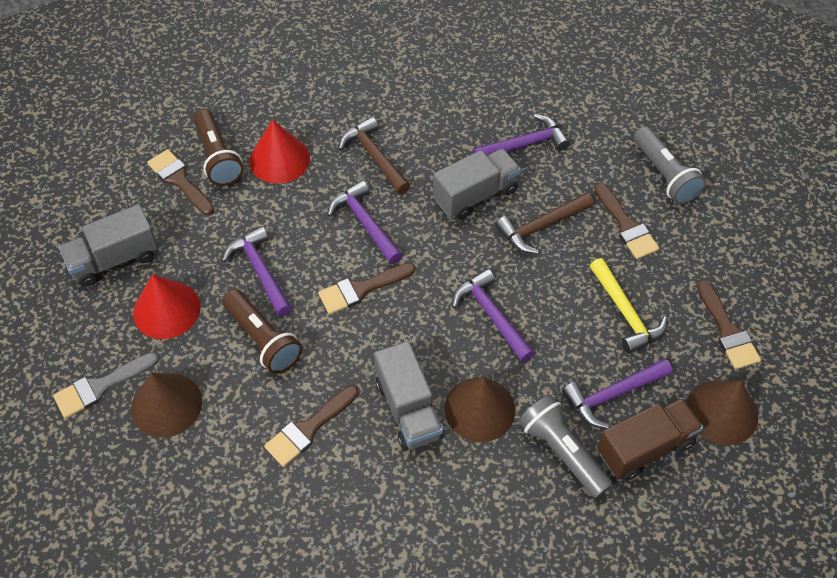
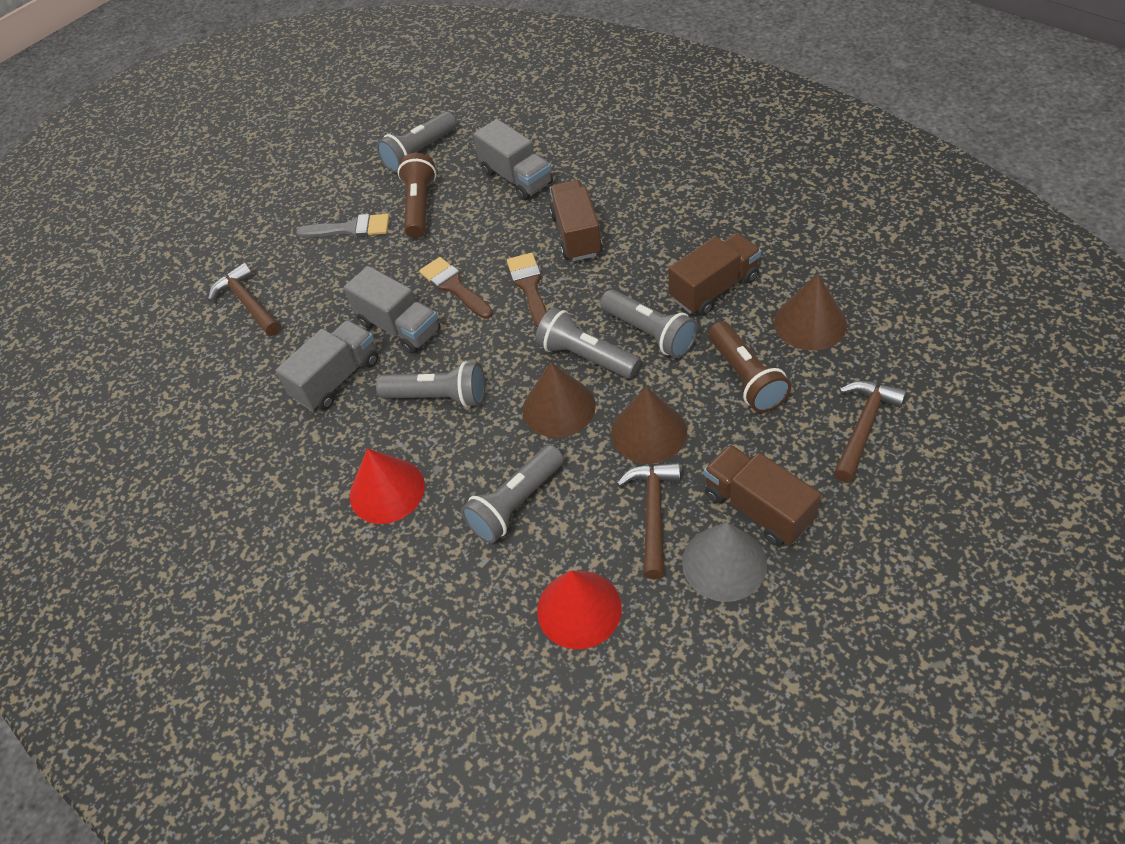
brown brush: [147,149,214,215] [264,385,358,467] [318,263,416,314] [594,183,660,259] [697,280,761,369] = 5 -> [419,257,493,319] [507,253,547,328] = 2
brown hammer: [338,117,410,194] [495,192,594,254] = 2 -> [208,263,281,336] [617,463,680,579] [834,381,907,482] = 3
brown truck: [597,398,703,481] = 1 -> [550,180,603,261] [668,233,761,316] [704,444,821,546] = 3
grey cone: none = 0 -> [682,522,767,602] = 1
grey flashlight: [518,395,613,498] [634,126,706,205] = 2 -> [376,112,456,173] [376,361,485,408] [461,445,564,543] [535,307,641,379] [600,290,698,358] = 5
purple hammer: [222,226,292,316] [327,180,403,264] [452,269,535,362] [473,114,570,156] [562,358,673,429] = 5 -> none = 0
yellow hammer: [590,258,667,354] = 1 -> none = 0

